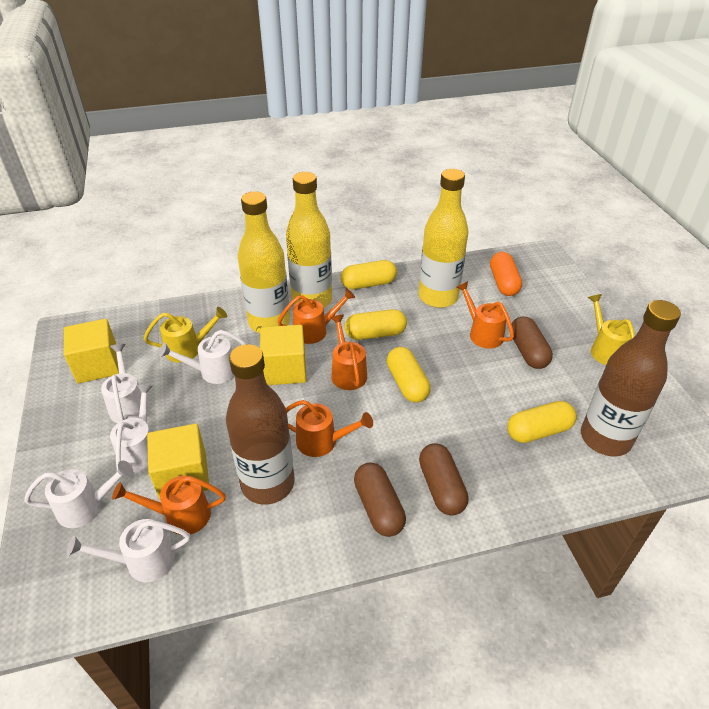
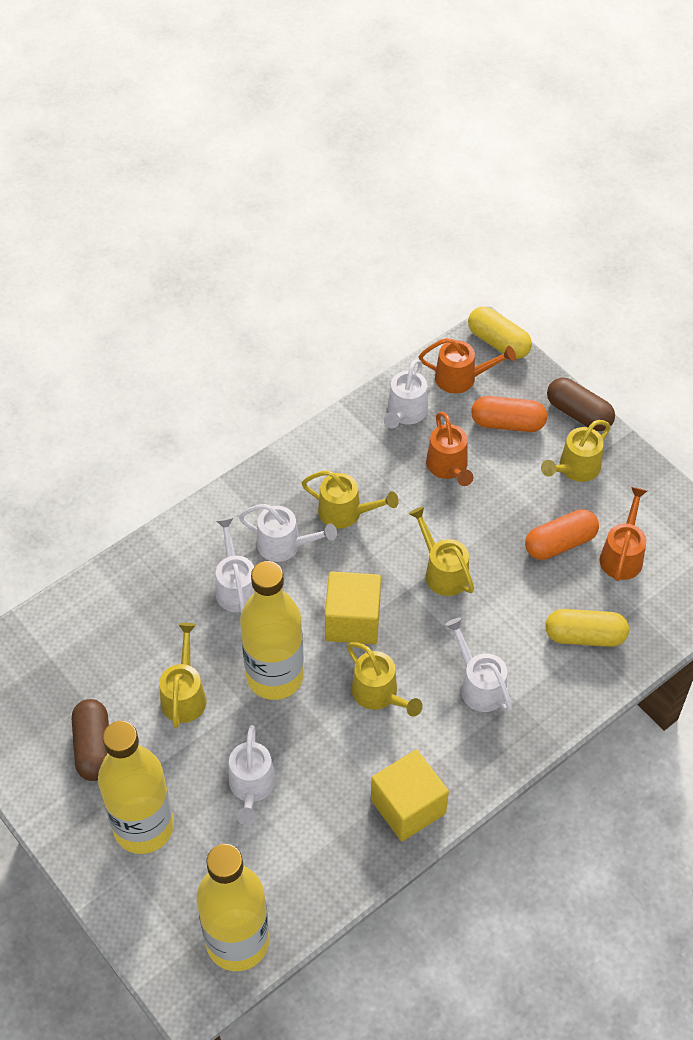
brown bottle: [226,344,294,505] [581,300,681,456] = 2 -> none = 0
brown capsule: [354,463,406,537] [419,443,469,516] [511,316,553,369] = 3 -> [72,699,109,781] [547,378,615,431] = 2
orange capsule: [490,252,522,296] = 1 -> [471,396,547,432] [525,509,599,560] = 2
orange watering can: [112,476,226,535] [277,288,355,344] [286,400,373,457] [330,315,367,390] [457,281,514,349] = 5 -> [419,338,516,393] [426,412,473,486] [599,487,647,581] = 3
yellow capsule: [341,260,397,290] [345,309,407,340] [387,347,431,402] [507,401,577,443] = 4 -> [468,307,532,359] [545,609,629,647] = 2
yellow cube: [64,319,119,384] [147,423,209,500] [260,325,307,385] = 3 -> [325,572,381,644] [371,749,449,841] = 2
yellow watering can: [144,307,227,362] [588,294,635,365] = 2 -> [159,623,206,728] [302,470,399,528] [347,642,423,717] [409,506,474,596] [541,420,611,482] = 5

